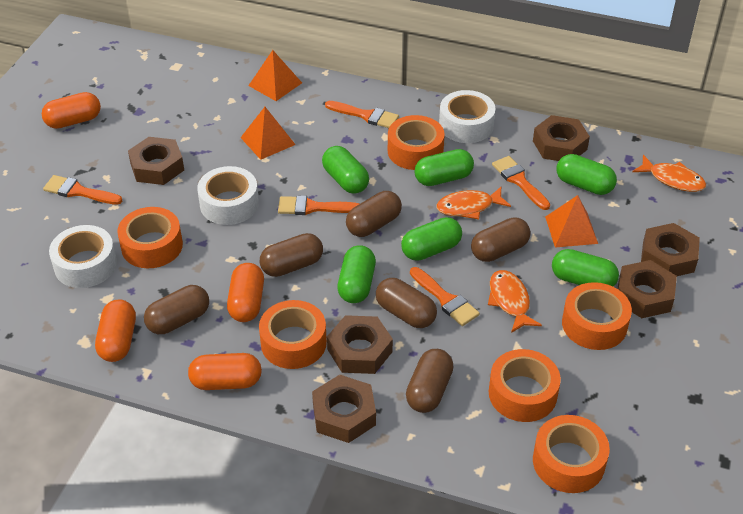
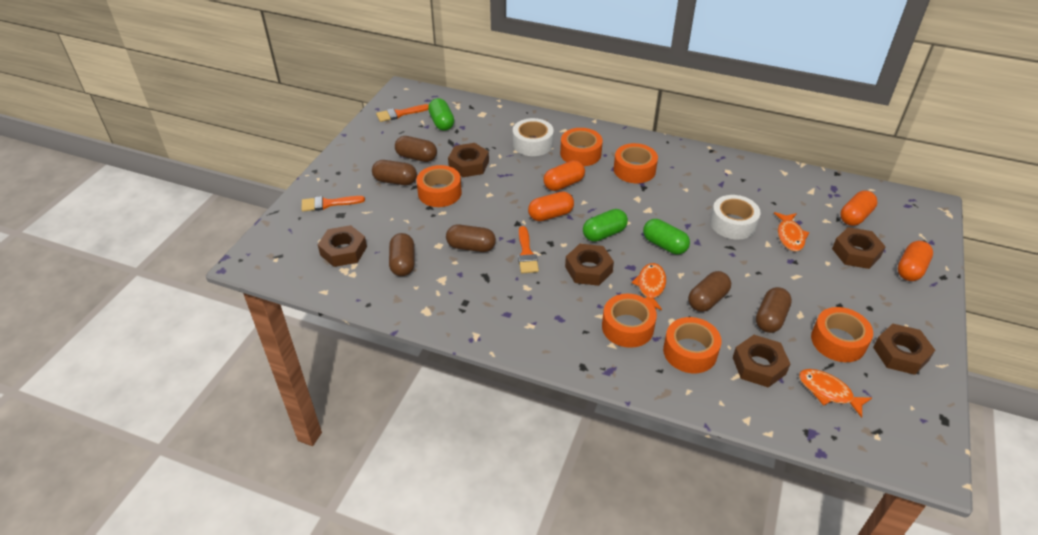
green capsule: [322,146,369,194] [337,245,376,303] [401,217,462,261] [415,149,474,186] [552,249,619,287] [556,154,617,195] = 6 -> [428,98,454,131] [583,209,628,242] [643,219,690,254] = 3
orange brush: [43,175,122,205] [278,196,360,215] [325,101,399,128] [410,267,480,326] [492,156,550,210] = 5 -> [301,196,365,211] [376,104,429,122] [518,226,539,273] = 3
orange pyramid: [240,107,296,160] [248,50,302,101] [545,195,598,247] = 3 -> none = 0
white tape: [49,225,117,288] [197,166,259,225] [439,90,496,143] = 3 -> [513,118,554,156] [710,195,760,239] = 2

